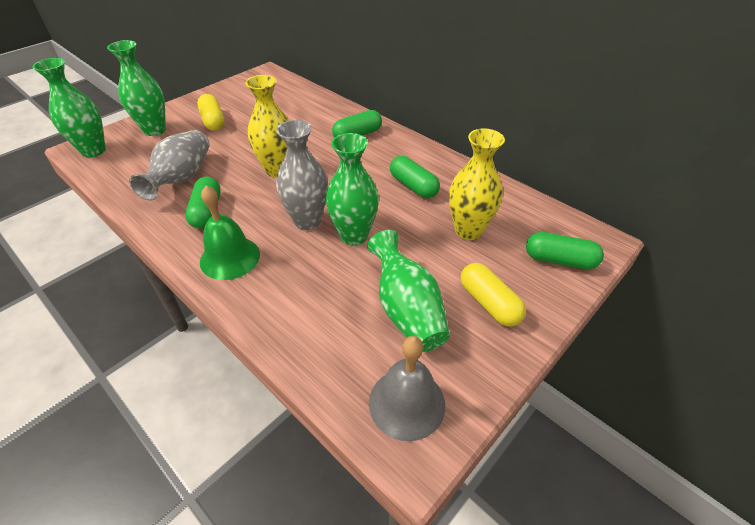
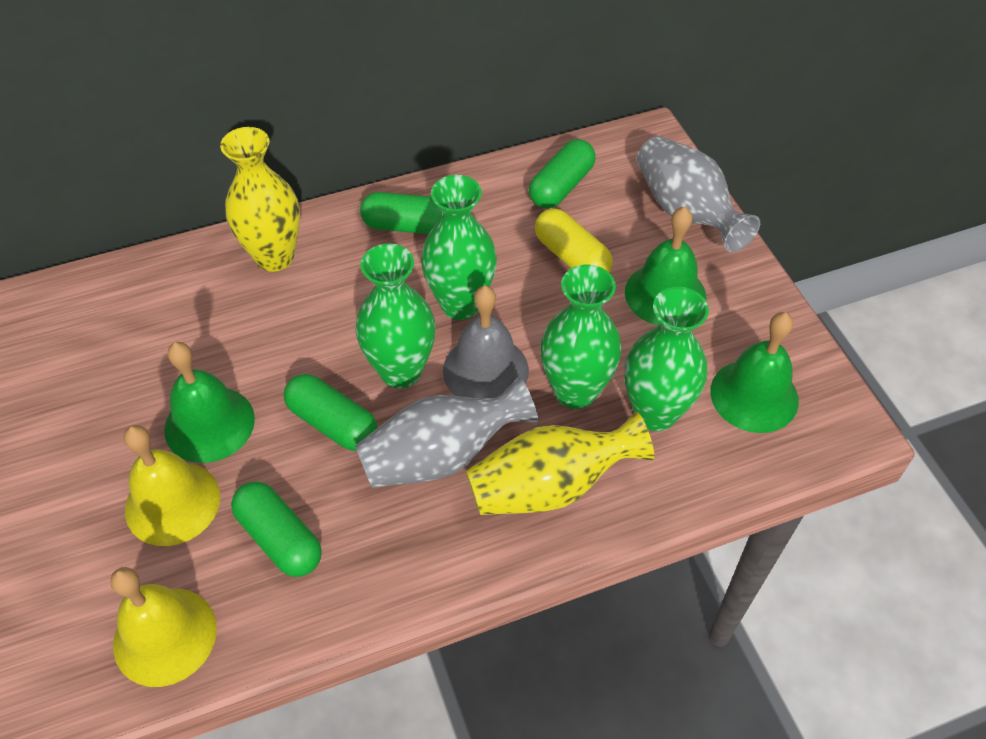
green bell: [200,186,260,280] = 1 -> [164,342,255,463] [625,206,706,326] [710,312,799,433] = 3
yellow bell: none = 0 -> [110,567,217,687] [124,425,220,546] = 2
yellow capsule: [197,94,224,130] [460,263,526,326] = 2 -> [535,208,613,272] = 1

